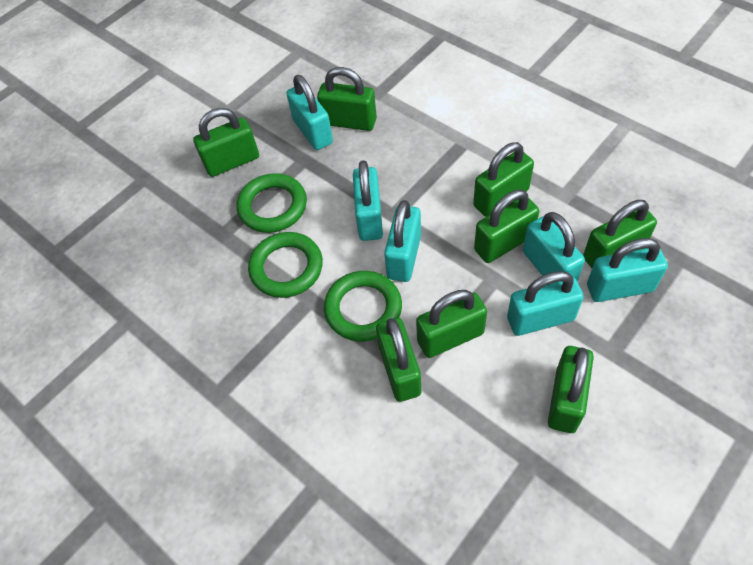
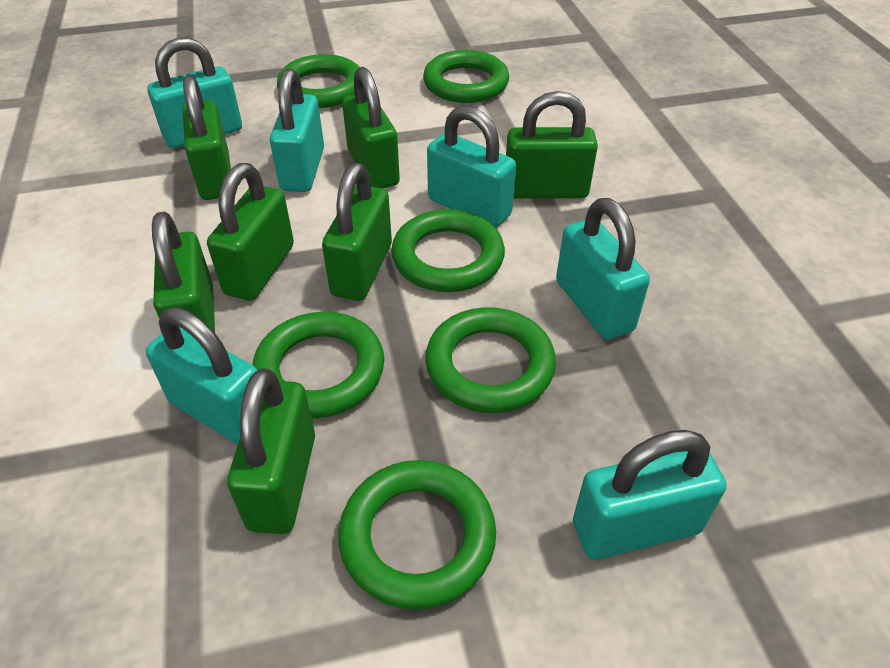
green padlock: [193,108,259,177] [317,67,377,131] [376,318,421,402] [416,290,487,358] [473,142,534,217] [474,190,539,263] [548,346,594,433] [583,200,657,268] = 8 -> [152,212,215,333] [183,75,231,200] [207,163,294,301] [227,368,315,534] [322,163,392,301] [342,67,400,189] [506,91,598,198] = 7
green ring: [237,173,307,233] [248,232,323,298] [324,271,402,341] = 3 -> [253,312,384,418] [277,54,359,108] [338,460,496,610] [391,209,505,292] [423,50,509,103] [425,307,556,413] = 6

